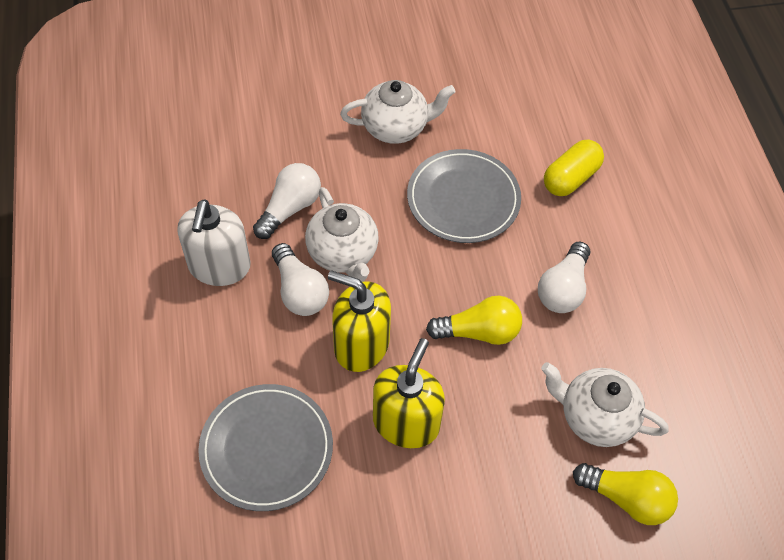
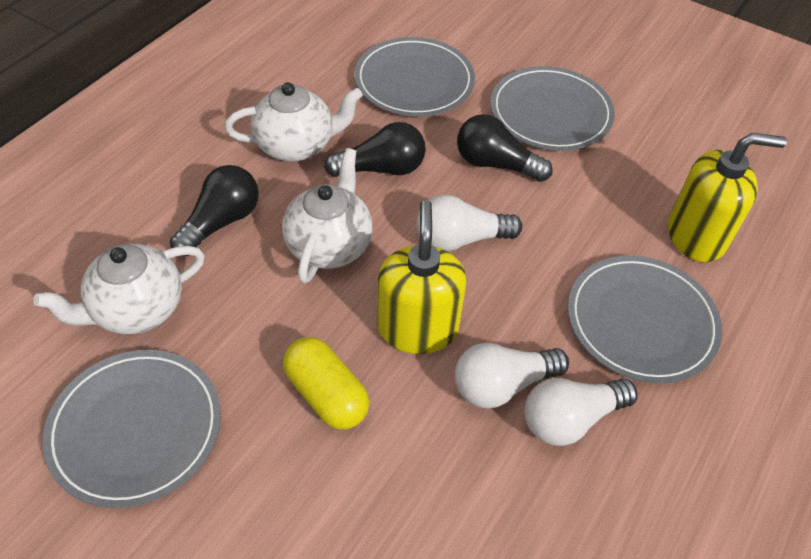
black light bulb: none = 0 -> [170,165,259,256] [324,122,426,177] [457,114,553,182] = 3
grey plate: [198,384,333,511] [407,149,521,243] = 2 -> [43,350,221,508] [354,37,475,116] [490,66,615,151] [568,255,722,384] = 4
white soap dispenser: [177,199,251,286] = 1 -> none = 0
yellow light bulb: [426,296,522,345] [573,463,678,525] = 2 -> none = 0

